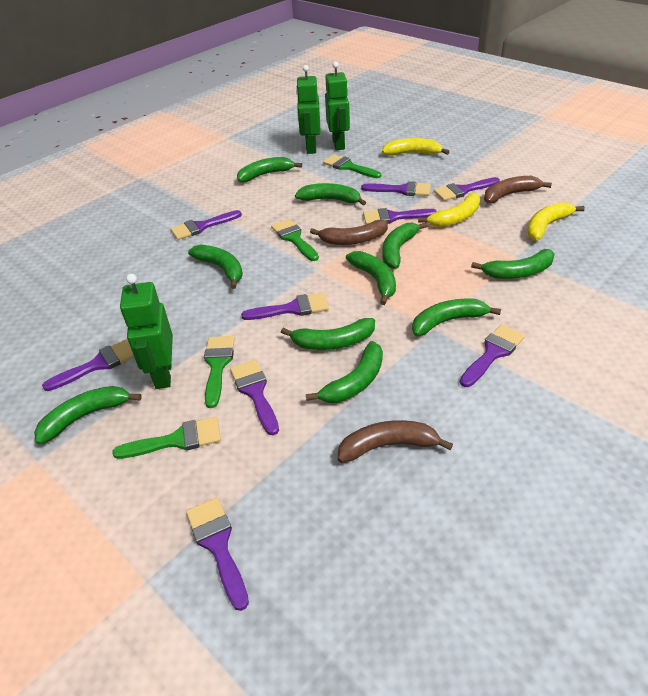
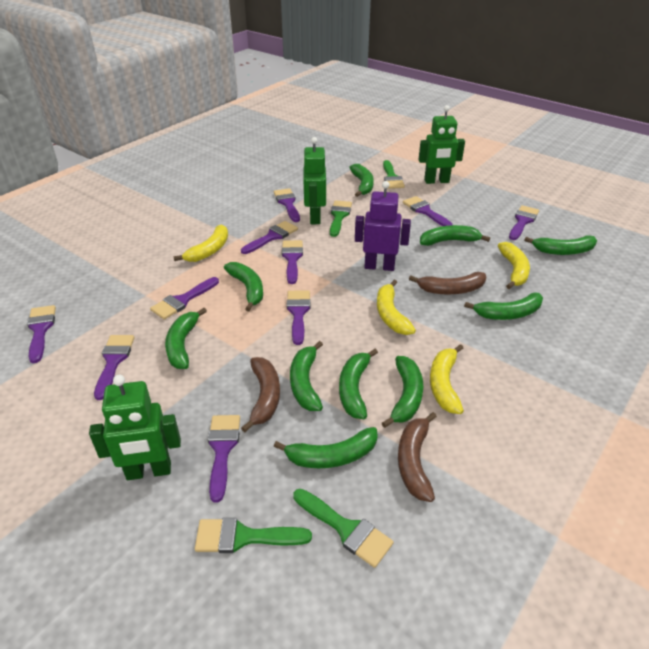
purple brush: [42,339,134,391] [170,210,242,240] [186,497,249,611] [230,360,279,435] [241,293,329,320] [361,181,431,196] [363,208,437,224] [434,177,500,201] [460,324,525,387] = 9 -> [27,305,56,363] [94,335,135,400] [150,277,219,320] [208,415,240,502] [241,221,298,254] [274,188,300,222] [282,240,303,284] [287,290,310,345] [403,196,453,226] [509,205,539,240] = 10
purple robot: none = 0 -> [355,181,411,271] = 1
yellow banana: [382,138,449,155] [418,193,480,227] [527,202,585,241] = 3 -> [173,224,228,262] [377,280,416,335] [430,344,464,414] [498,242,530,289] = 4

